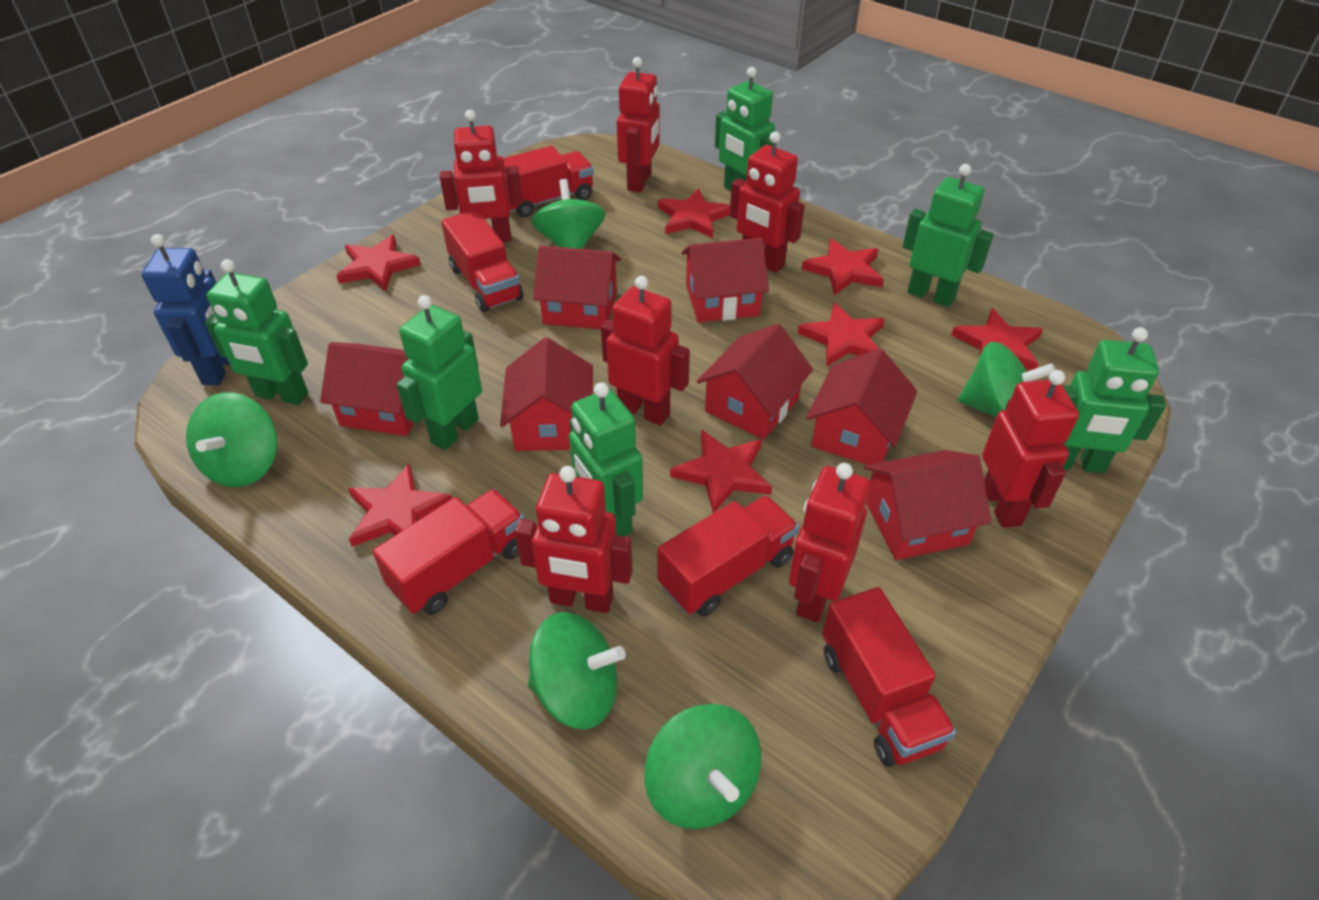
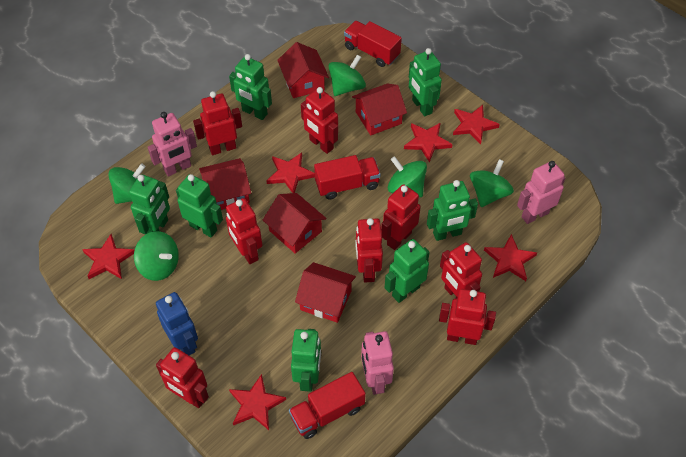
green robot: [205,259,308,405] [396,295,482,450] [569,382,643,536] [715,67,775,191] [903,164,994,307] [1062,327,1166,474] = 6 -> [129,174,170,235] [176,174,223,238] [229,54,272,120] [291,329,321,392] [385,239,430,303] [409,48,442,116] [427,180,478,241] = 7
pink robot: none = 0 -> [148,112,197,177] [361,331,394,395] [517,161,565,224] = 3
red house: [320,342,414,436] [500,337,593,451] [533,245,621,329] [681,238,769,322] [697,324,813,440] [806,349,918,465] [864,450,991,560] = 7 -> [199,158,251,210] [263,193,327,254] [277,42,329,98] [295,262,356,323] [352,83,407,135] = 5
red robot: [440,110,523,242] [515,466,633,613] [601,276,690,426] [617,57,660,193] [730,131,805,273] [789,463,871,623] [982,370,1079,528] = 7 -> [156,347,209,408] [193,91,242,155] [226,198,262,264] [301,87,338,154] [355,218,383,283] [381,184,421,250] [439,289,496,345] [440,242,482,299] = 8
red star: [336,235,421,291] [348,464,452,547] [658,188,730,238] [670,430,772,513] [798,302,885,367] [802,239,884,295] [951,308,1043,370] = 7 -> [82,234,135,279] [229,374,286,430] [266,152,315,193] [404,122,453,163] [453,105,500,145] [484,234,537,281] = 6
red truck: [373,489,524,615] [441,209,523,312] [503,146,594,217] [657,496,799,617] [822,587,956,767] = 5 -> [289,372,366,439] [314,155,381,200] [344,21,402,67] = 3

